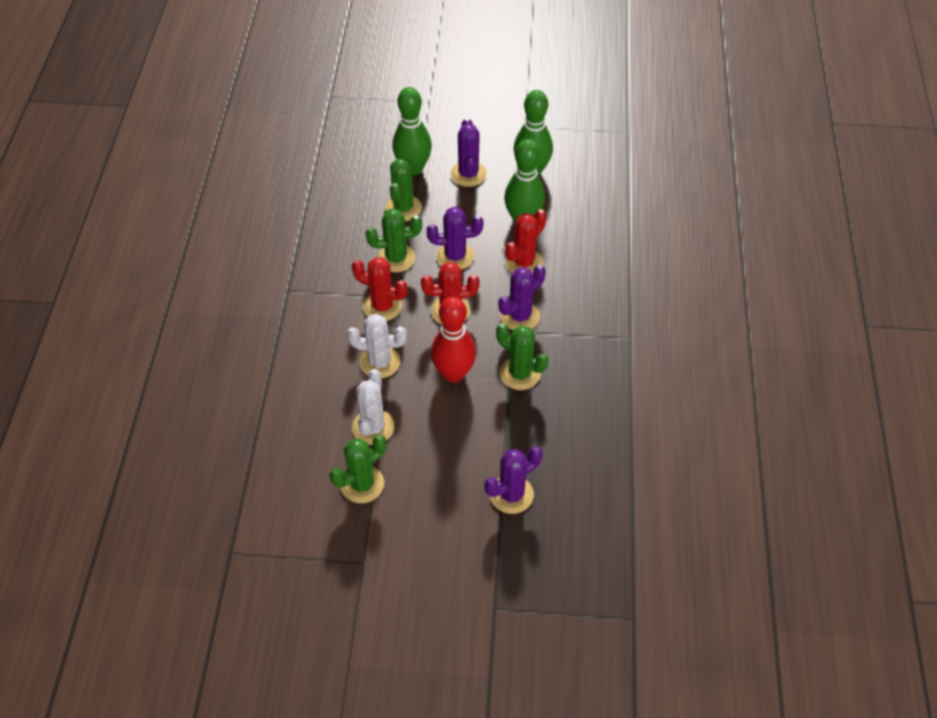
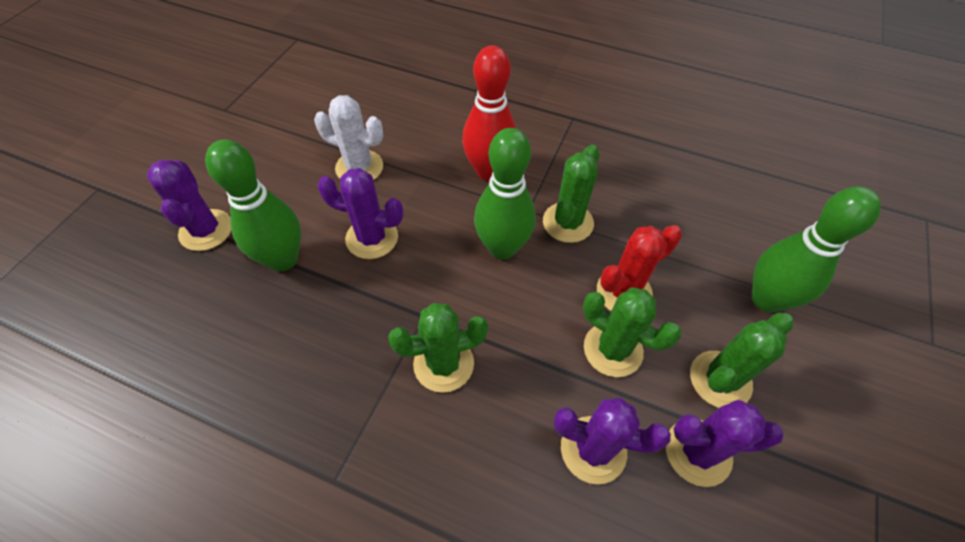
red cactus: [352,257,408,321] [421,262,480,324] [505,209,547,274] = 3 -> [597,225,682,311] = 1
white cactus: [347,314,407,378] [352,369,394,445] = 2 -> [314,95,383,180] = 1

